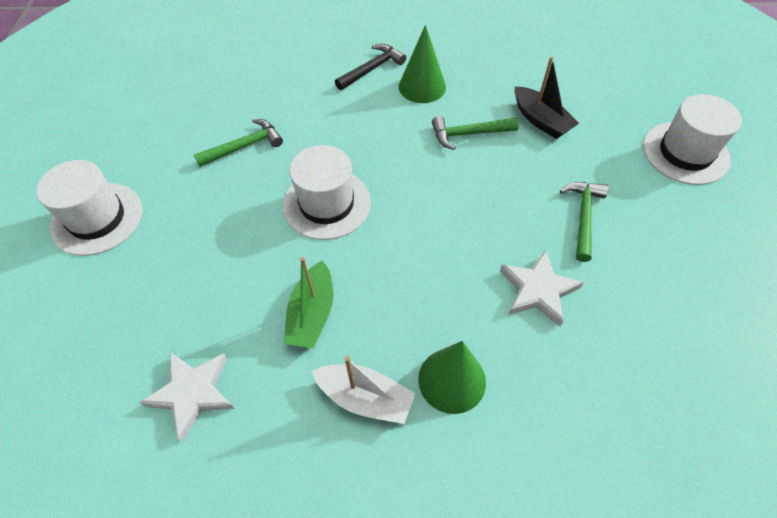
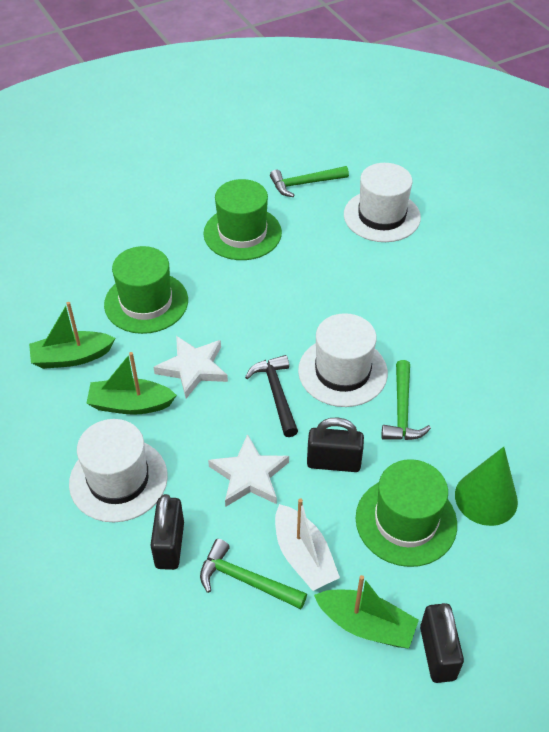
black boat: [515,57,579,139] = 1 -> none = 0
black padlock: none = 0 -> [150,494,184,570] [307,418,364,472] [420,603,464,683] = 3
green boat: [283,257,333,348] = 1 -> [29,302,115,369] [86,352,177,415] [314,575,419,648] = 3
green cone: [399,25,446,103] [418,341,486,414] = 2 -> [455,447,518,526] = 1
green hat: none = 0 -> [104,246,188,334] [203,179,282,260] [356,459,457,567] = 3

